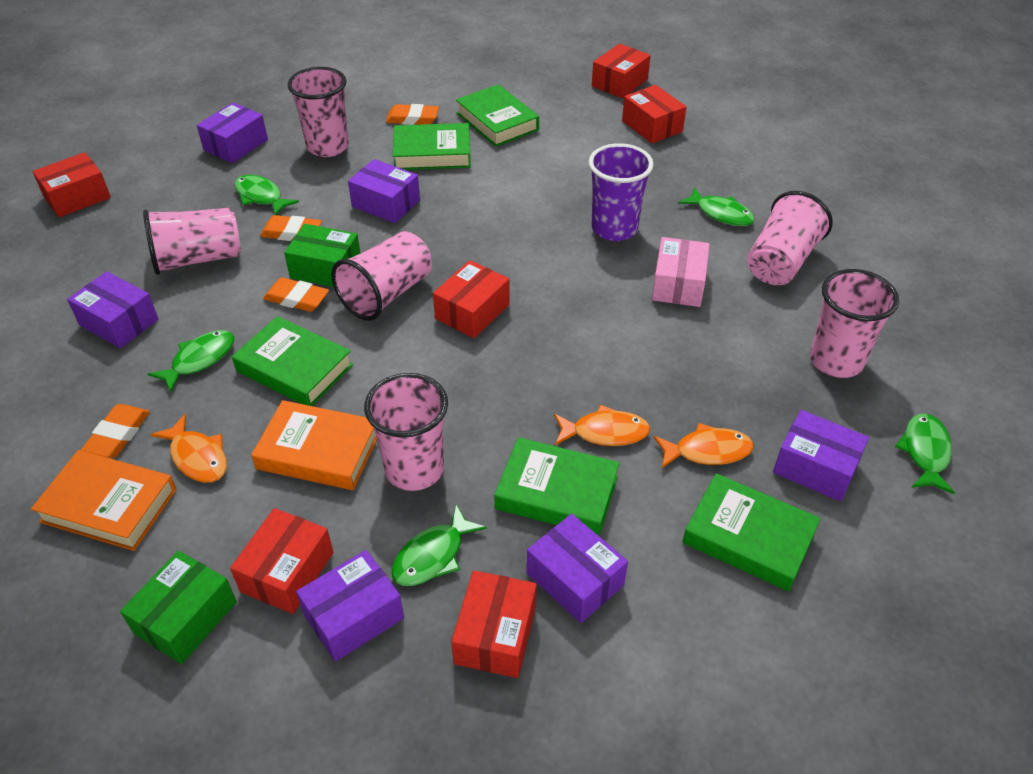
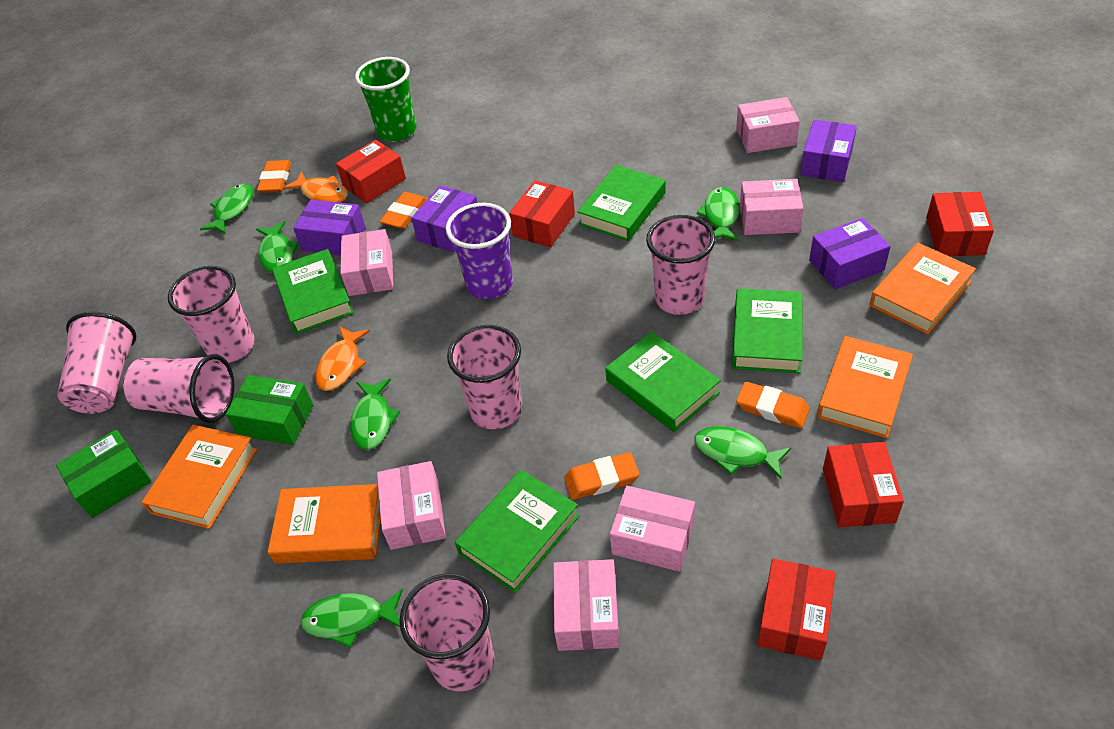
green cup: none = 0 -> [355,57,417,142] = 1
green fish: [148,330,234,392] [234,174,299,215] [392,505,487,586] [678,187,755,226] [895,413,955,494] = 5 -> [200,184,253,234] [256,221,299,273] [300,589,403,648] [350,378,400,450] [694,426,791,479] [696,187,740,241] = 6
orange book: [31,450,177,551] [251,400,377,490] = 2 -> [141,425,257,529] [268,484,381,564] [817,336,913,438] [869,243,976,334] = 4
orange fish: [151,414,227,483] [554,405,650,446] [654,423,754,468] = 3 -> [283,171,348,203] [315,326,370,391] = 2
pink box: [652,237,710,307] = 1 -> [340,229,393,296] [377,461,446,550] [553,559,620,651] [610,486,695,572] [736,97,800,153] [740,179,804,235] = 6
purple box: [67,271,158,348] [197,102,268,163] [296,550,404,662] [348,159,420,223] [527,514,628,623] [773,410,869,501] = 6 -> [293,200,366,255] [411,185,477,252] [801,120,857,182] [809,218,890,289] = 4
red box: [32,152,111,217] [230,508,334,614] [433,260,510,338] [451,570,537,678] [592,44,651,98] [622,85,687,144] = 6 -> [336,140,406,204] [509,180,575,248] [758,559,835,661] [823,442,904,527] [926,192,994,256] = 5

